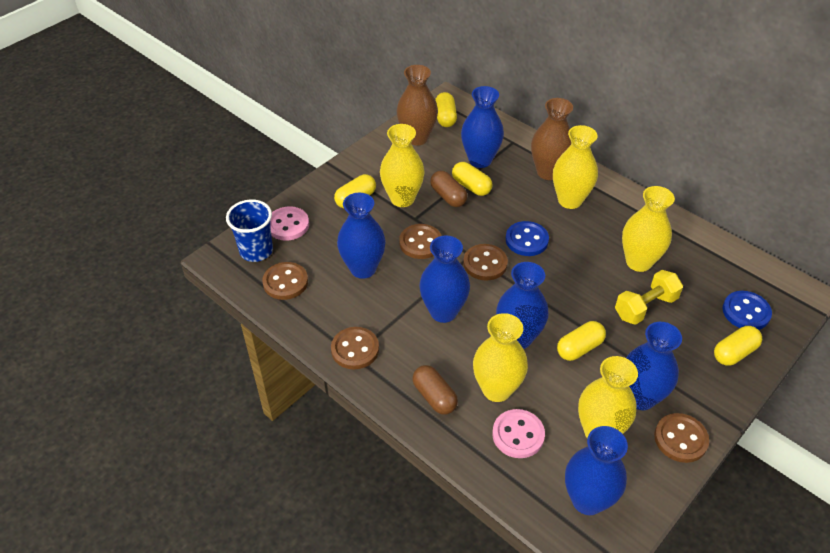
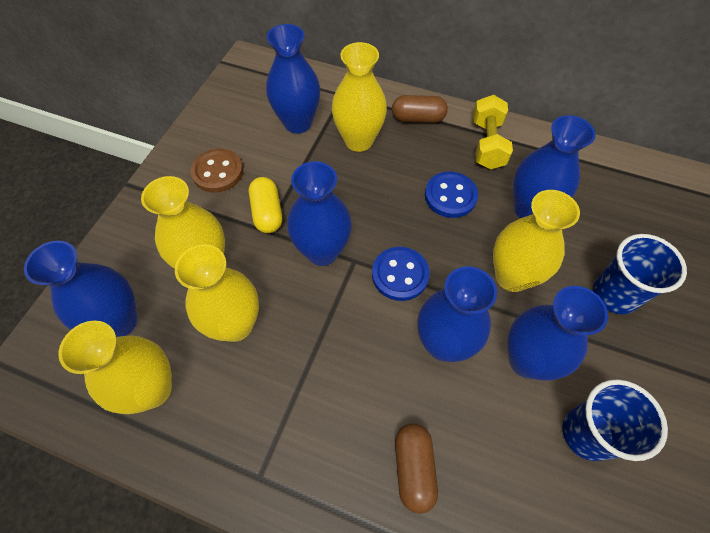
blue cup: [226,199,273,262] = 1 -> [563,380,668,461] [593,234,687,314] = 2
brown button: [262,262,308,300] [331,327,379,369] [399,224,442,259] [463,244,508,281] [654,413,709,463] = 5 -> [190,149,243,193] = 1
brown vase: [396,65,438,146] [531,98,573,180] = 2 -> none = 0
pink button: [270,206,309,241] [492,409,545,458] = 2 -> none = 0
yellow capsule: [334,174,376,208] [435,92,457,127] [452,162,492,196] [557,321,606,361] [714,326,762,366] = 5 -> [249,177,282,233] = 1

